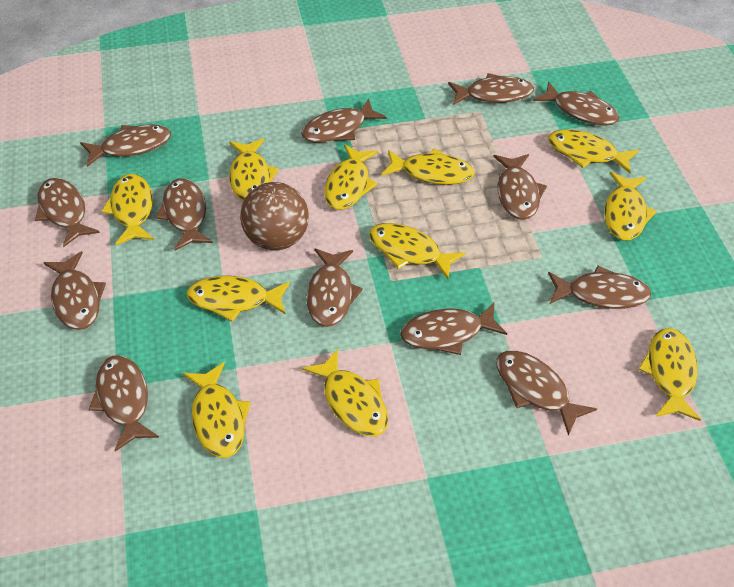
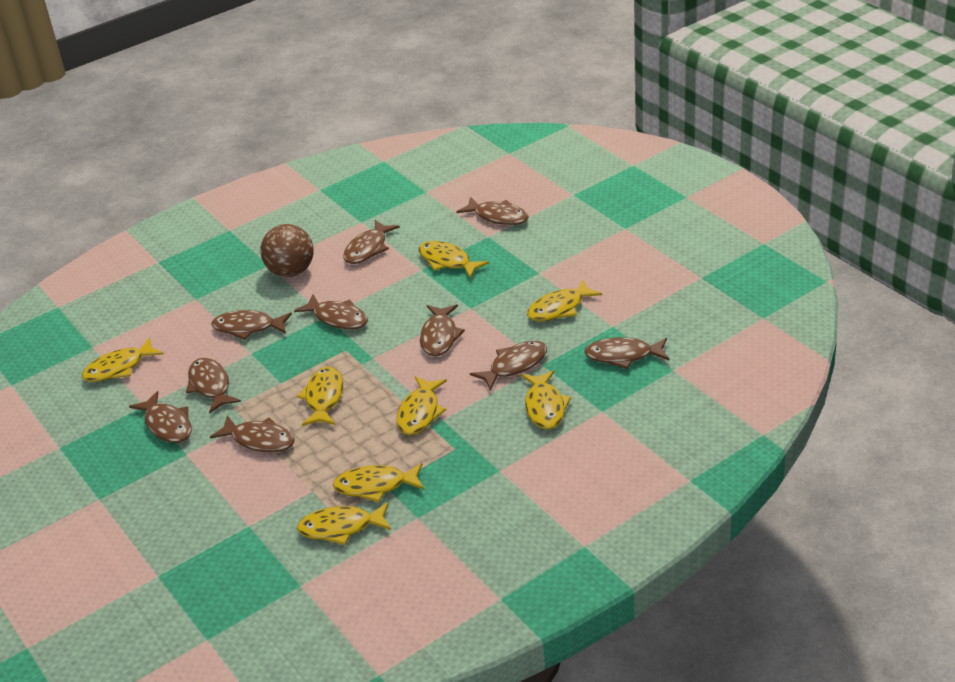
brown fish: [35,178,100,247] [44,251,106,330] [80,124,171,167] [89,355,159,452] [155,178,213,250] [301,99,387,143] [307,248,363,327] [401,303,507,355] [448,73,534,105] [493,154,547,220] [496,351,597,436] [533,81,619,126] [548,266,651,309] = 13 -> [129,391,192,443] [186,358,241,414] [210,415,295,453] [211,310,292,340] [294,294,368,330] [343,220,400,264] [420,304,465,356] [457,197,529,225] [470,341,547,391] [584,337,670,369] = 10
yellow fish: [101,174,154,245] [183,362,251,458] [187,276,290,322] [229,138,279,201] [302,349,388,437] [324,144,378,210] [369,223,465,279] [382,149,475,185] [548,129,639,174] [604,172,657,241] [638,328,701,421] = 11 -> [82,337,164,382] [297,367,343,426] [297,502,391,545] [333,463,424,502] [397,376,447,435] [419,241,489,278] [521,370,571,429] [527,280,602,321] = 8

